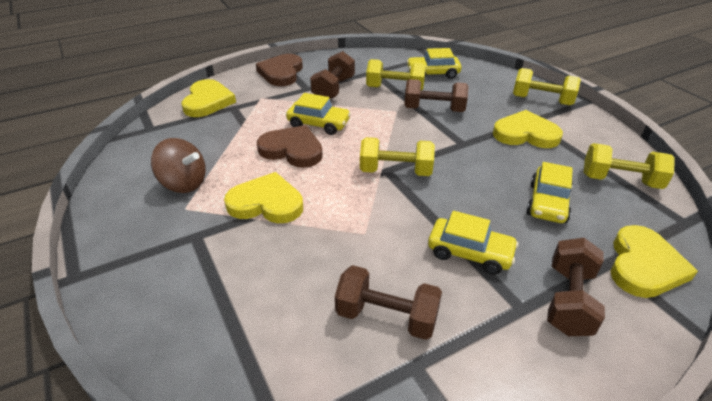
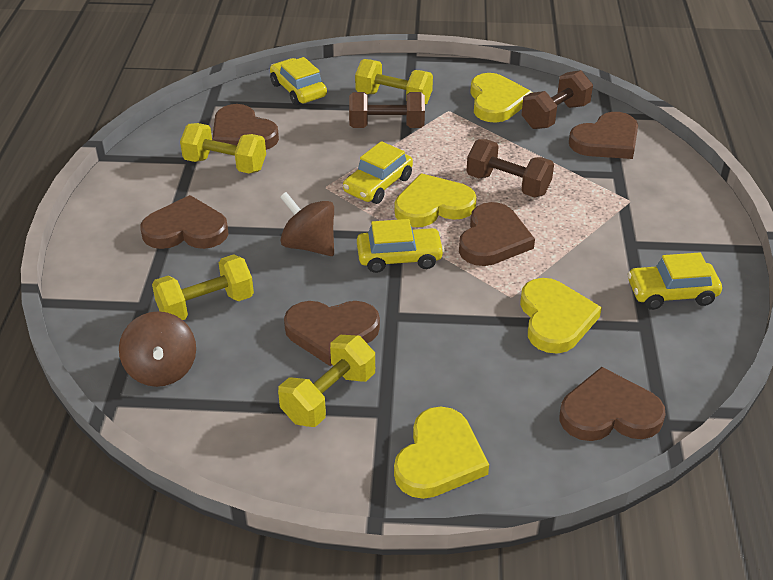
brown dumbbell: [310,51,355,99] [335,265,442,340] [404,79,468,112] [547,238,605,336] = 4 -> [349,92,425,128] [467,139,554,197] [521,70,593,129] = 3
brown heart: [256,54,303,86] [257,125,323,168] = 2 -> [140,195,229,249] [212,104,279,150] [284,301,380,366] [459,202,535,266] [559,367,665,441] [569,112,638,159] = 6
brown spinning top: [151,138,206,193] = 1 -> [119,311,196,387] [280,192,334,256] = 2

